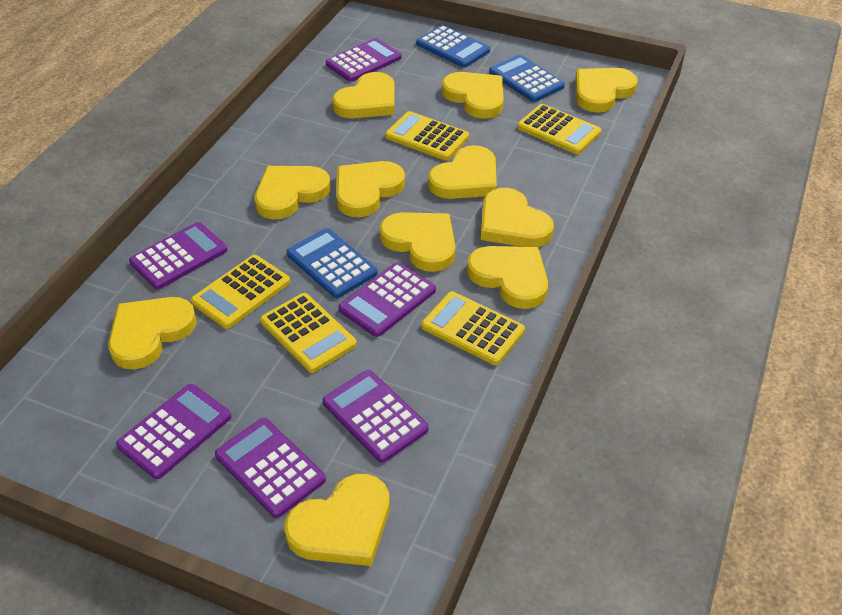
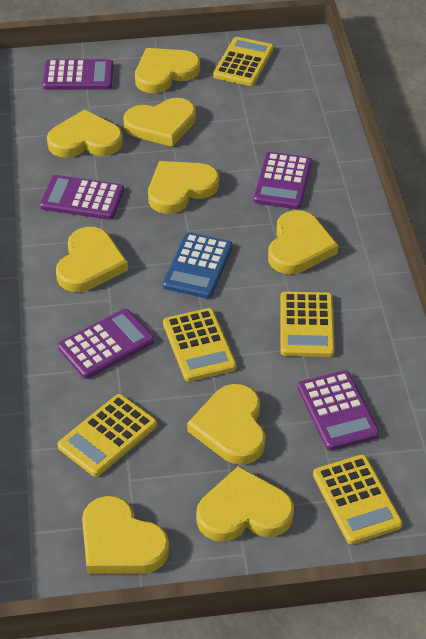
blue calculator: [287,228,377,298] [416,25,490,68] [489,55,565,102] = 3 -> [163,232,232,298] = 1
purple calculator: [116,384,231,479] [129,222,227,290] [215,418,326,518] [323,370,429,463] [326,38,402,82] [338,262,436,337] = 6 -> [40,175,124,220] [42,59,113,90] [58,309,154,379] [253,152,312,209] [298,371,379,451] = 5
yellow heart: [108,297,197,369] [255,166,331,219] [284,474,390,566] [332,72,395,118] [336,161,405,217] [380,212,455,272] [428,145,497,199] [442,72,504,119] [467,246,548,309] [481,188,554,247] [575,68,638,113] = 11 -> [47,110,123,158] [56,227,128,292] [82,496,169,574] [123,98,196,147] [135,48,200,93] [148,161,219,214] [187,384,266,465] [196,466,294,542] [268,210,338,274] = 9

